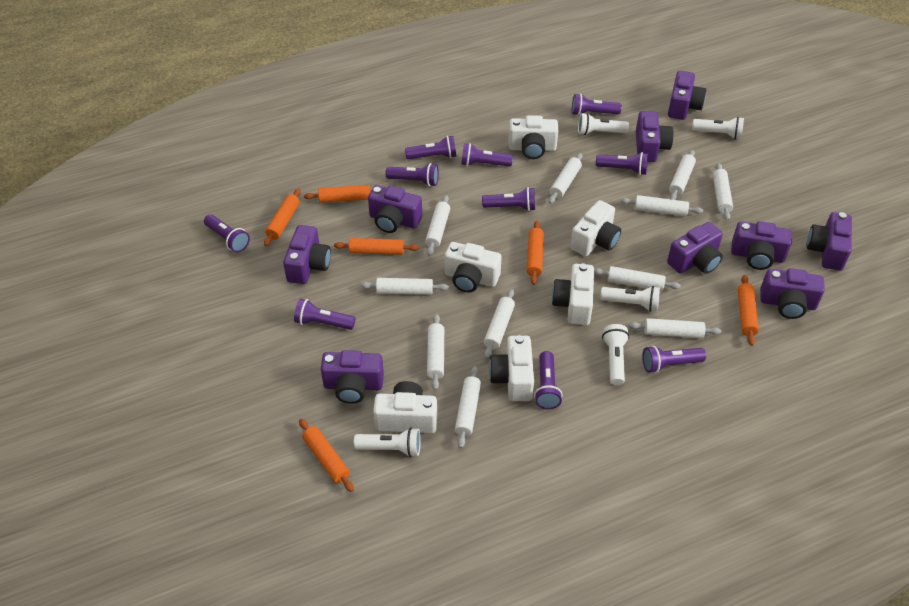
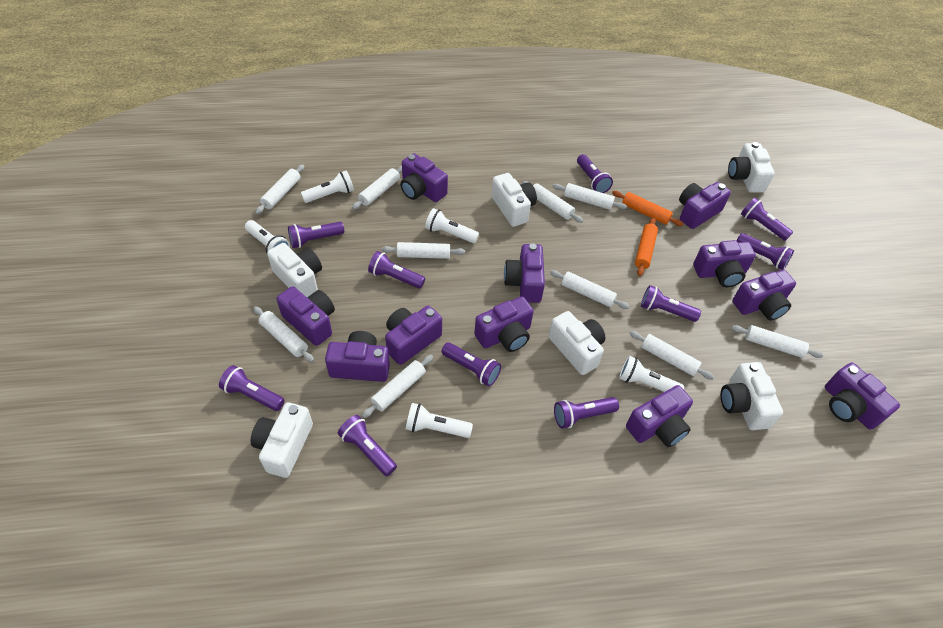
orange rolling pin: [264,188,301,246] [299,418,354,492] [304,185,372,203] [334,238,419,255] [527,221,544,285] [738,275,759,346] = 6 -> [612,191,684,226] [635,218,658,276] = 2
purple camera: [283,225,331,284] [321,350,384,404] [368,185,422,233] [636,111,674,162] [667,222,723,274] [668,71,706,120] [731,221,792,270] [760,268,825,319] [807,212,852,271] = 9 -> [276,286,335,346] [325,331,390,382] [385,306,442,365] [400,153,448,202] [474,296,534,352] [504,243,545,303] [626,385,693,447] [679,182,731,229] [693,240,756,287] [732,270,796,321] [825,362,900,430] = 11
white rolling pin: [361,278,449,295] [425,195,450,256] [427,314,444,390] [455,366,481,448] [484,289,515,358] [549,153,583,204] [594,266,681,291] [621,195,703,216] [628,318,721,338] [669,150,696,200] [713,163,733,221] = 11 -> [253,307,314,362] [255,164,304,214] [352,166,402,209] [362,355,433,418] [382,242,465,259] [522,181,583,223] [550,270,629,309] [552,183,627,210] [629,331,714,380] [731,325,823,358] = 10

